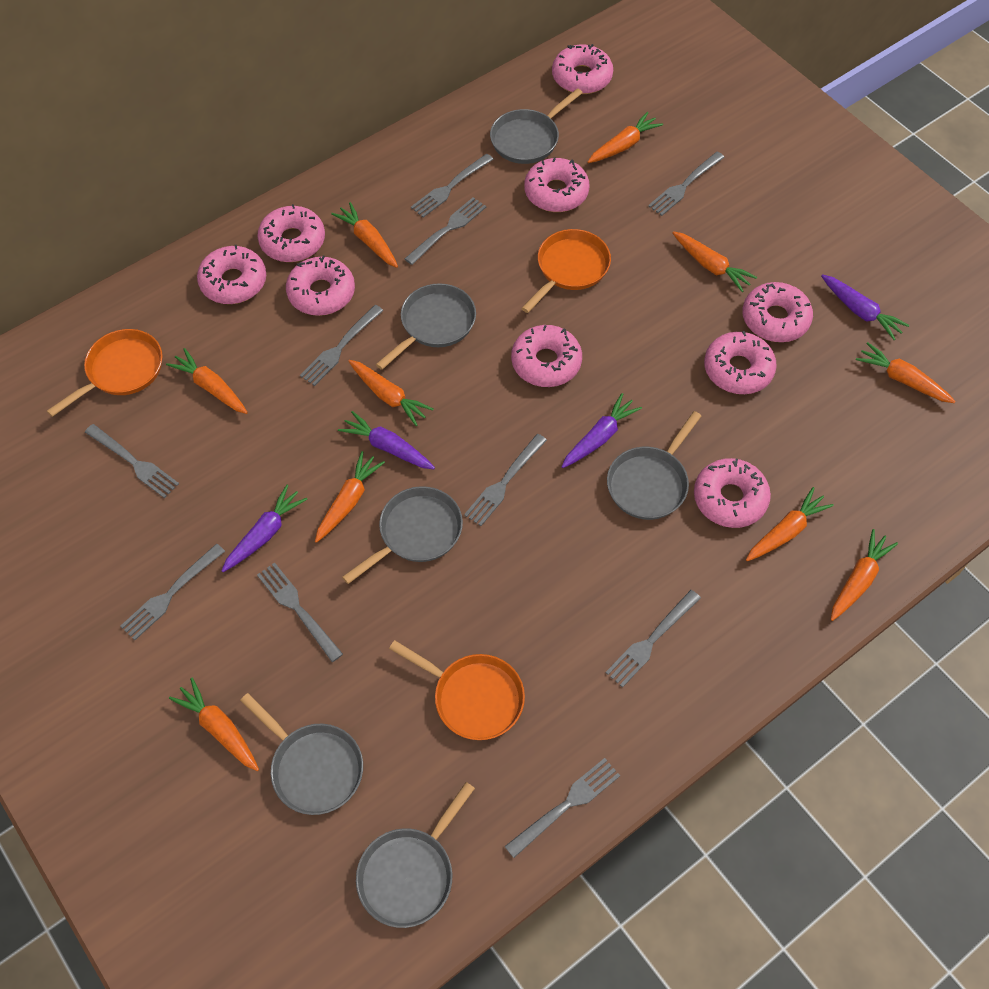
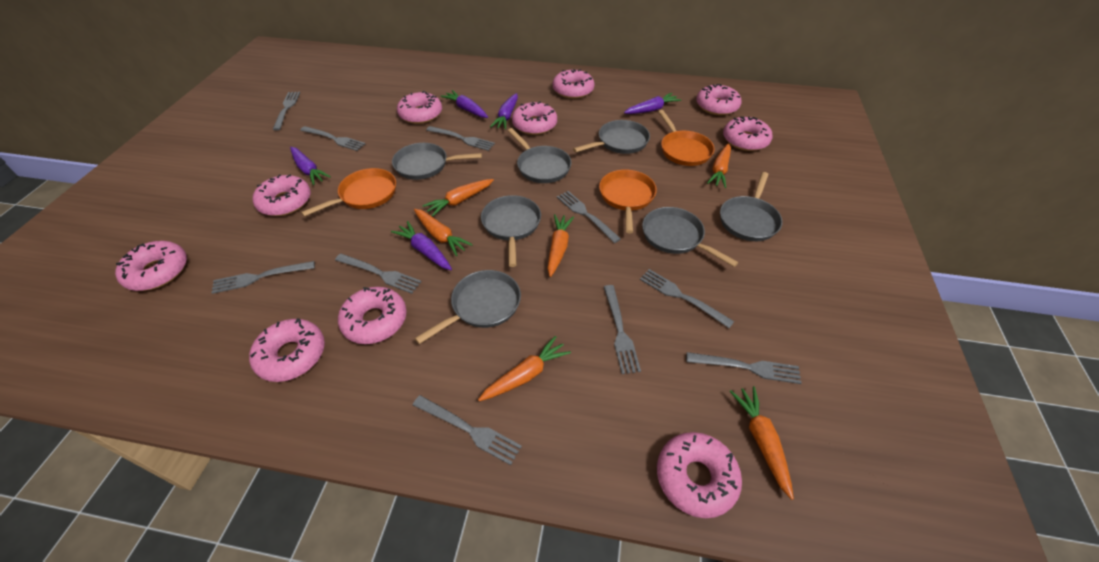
grey pan: [240,693,363,815] [342,486,463,584] [356,782,475,928] [376,283,476,370] [490,88,582,164] [607,411,701,520] = 6 -> [392,143,482,180] [415,270,521,344] [481,195,541,267] [508,128,571,183] [573,120,650,154] [642,207,738,267] [720,172,783,241] = 7
orange carrot: [166,348,248,414] [169,678,259,771] [315,451,385,543] [331,202,398,268] [349,360,434,426] [588,112,663,163] [672,231,757,292] [746,487,834,561] [831,529,898,621] [856,342,956,403] = 10 -> [414,209,473,256] [423,179,494,217] [478,336,571,401] [548,214,574,277] [707,143,731,188] [729,386,794,500] = 6
pink donut: [197,245,266,304] [257,204,325,262] [286,256,355,316] [511,325,582,387] [524,157,589,212] [552,44,613,94] [694,458,771,528] [704,331,777,394] [743,282,813,342] = 9 -> [115,241,187,291] [249,318,325,382] [253,174,311,216] [338,287,407,344] [397,91,442,124] [512,102,557,135] [553,69,594,99] [657,432,742,518] [696,84,741,115] [723,117,772,151] = 10
purple carrot: [221,485,307,572] [338,411,435,469] [562,393,642,468] [821,274,909,340] = 4 -> [290,147,331,185] [391,221,452,270] [441,90,488,118] [490,93,518,130] [624,93,681,114] = 5

